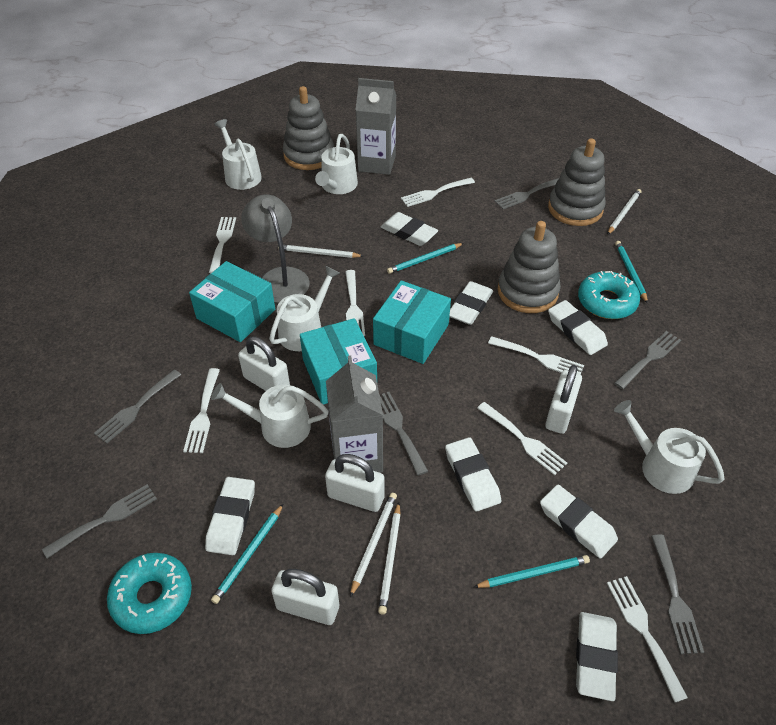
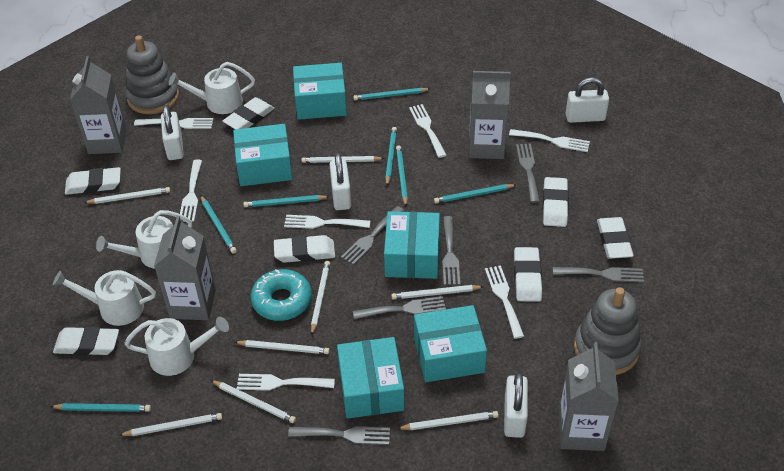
grey carton: [326,355,383,473] [356,78,396,175] = 2 -> [70,56,126,154] [154,216,216,320] [469,71,511,159] [559,342,619,451] = 4
grey lamp: [241,195,309,303] = 1 -> none = 0
grey stacking toy: [283,86,334,170] [498,221,561,313] [548,138,606,226] = 3 -> [125,35,179,114] [574,287,641,375] = 2
turquoise box: [189,261,275,342] [300,318,377,405] [373,280,451,364] = 3 -> [233,124,293,186] [293,63,347,120] [337,337,405,419] [384,211,440,279] [414,305,487,382] = 5
turquoise donut: [107,553,192,634] [578,271,640,319] = 2 -> [251,269,312,321] = 1
turquoise pencil: [211,504,283,604] [387,243,464,274] [474,555,590,588] [615,241,648,303] = 4 -> [50,403,151,412] [201,196,237,254] [243,195,329,207] [353,88,430,100] [385,127,397,186] [396,146,408,206] [434,184,516,203] = 7
white pencil: [278,244,363,258] [350,493,397,597] [378,502,401,615] [607,189,642,235] = 4 -> [84,187,170,204] [119,413,222,436] [211,380,296,423] [234,340,330,354] [301,156,385,163] [311,261,330,335] [391,285,484,299] [397,411,499,430] = 8
white watering can: [211,383,329,448] [214,119,262,190] [269,266,340,351] [315,134,358,194] [614,400,725,494] = 5 -> [53,270,156,326] [96,210,192,269] [125,317,229,376] [169,62,255,114] = 4

